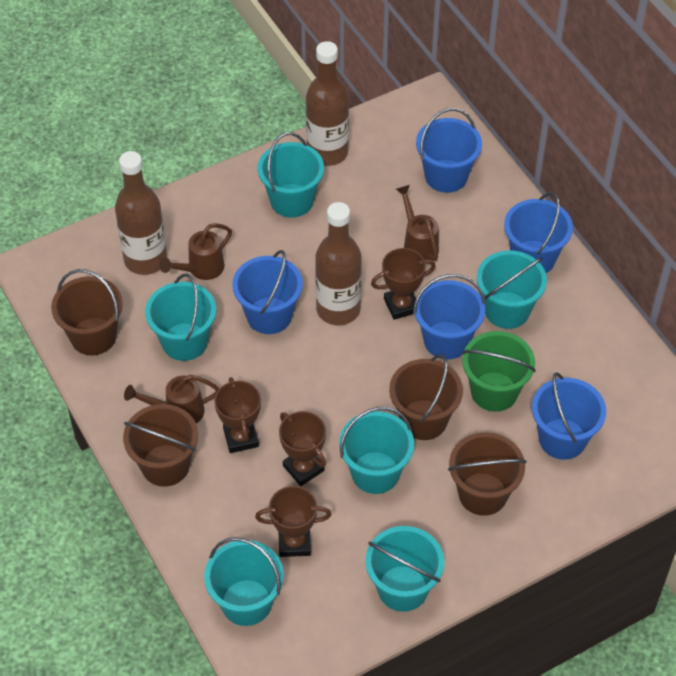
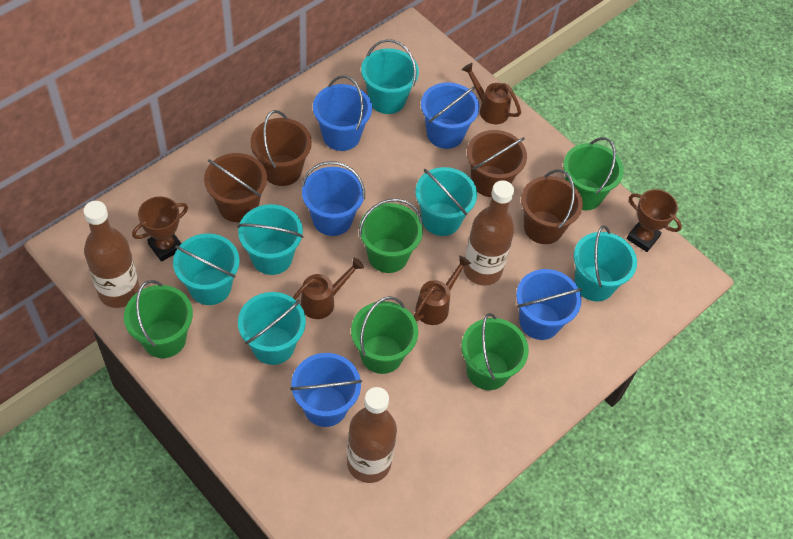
brown trophy: [214,377,261,453] [255,486,332,557] [279,411,326,486] [371,248,436,320] = 4 -> [132,196,188,262] [627,189,682,252] = 2
green bucket: [462,331,536,412] = 1 -> [124,280,193,358] [351,296,418,374] [359,198,423,273] [461,313,529,390] [563,137,624,210] = 5

